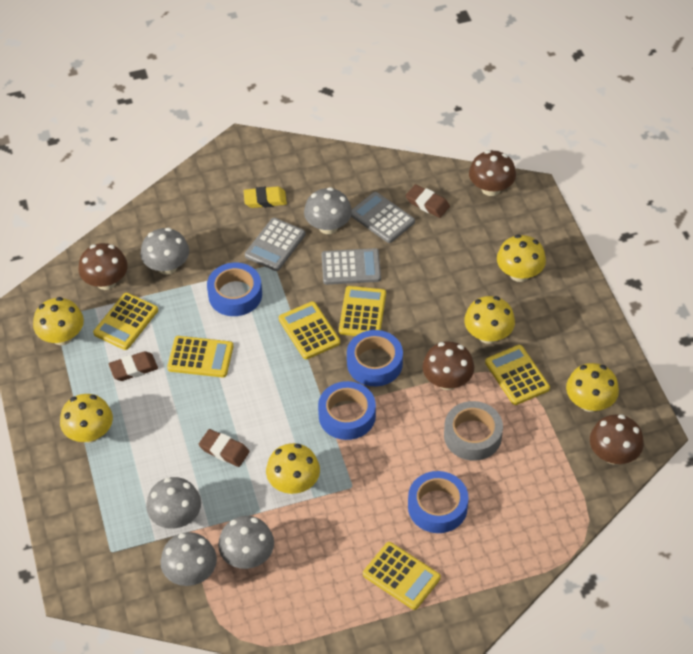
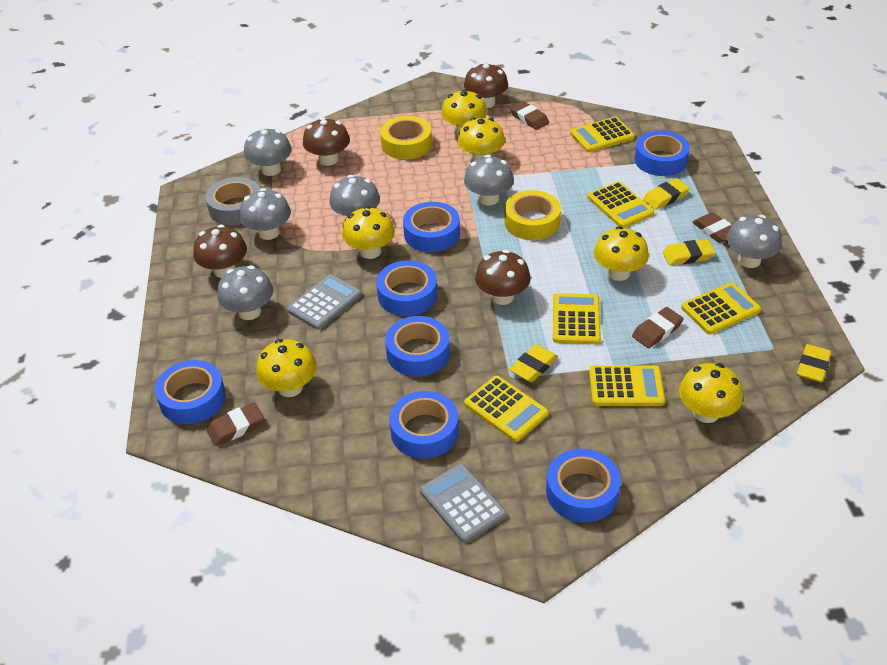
blue tape: [207,263,262,316] [318,381,376,440] [347,330,403,386] [408,471,468,533] = 4 -> [155,360,226,424] [376,260,437,316] [385,316,450,377] [389,391,459,459] [403,202,460,252] [546,449,621,523] [634,131,690,176] = 7
brown eraser: [109,351,158,381] [199,429,249,467] [406,184,450,218] = 3 -> [207,402,264,446] [510,101,549,130] [632,307,684,348] [692,212,731,243] = 4
grey calculator: [245,218,306,271] [322,248,381,285] [351,192,415,243] = 3 -> [287,274,362,330] [420,464,506,543] = 2
grey mushroom: [141,228,189,275] [146,477,201,529] [160,532,217,586] [218,516,274,569] [304,187,352,234] = 5 -> [217,265,273,320] [240,188,291,240] [244,128,292,176] [329,175,380,218] [464,155,514,205] [726,215,782,268] = 6
yellow eraser: [243,186,287,208] = 1 -> [509,344,558,382] [643,178,690,210] [663,240,715,265] [797,344,831,383] = 4
yellow tape: none = 0 -> [380,116,432,160] [504,190,561,240] = 2

